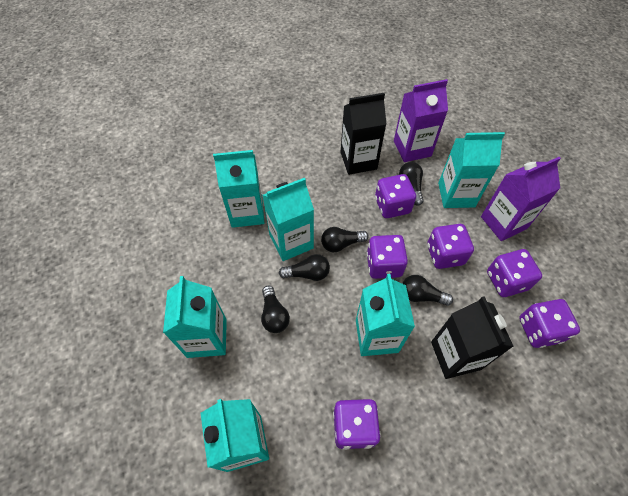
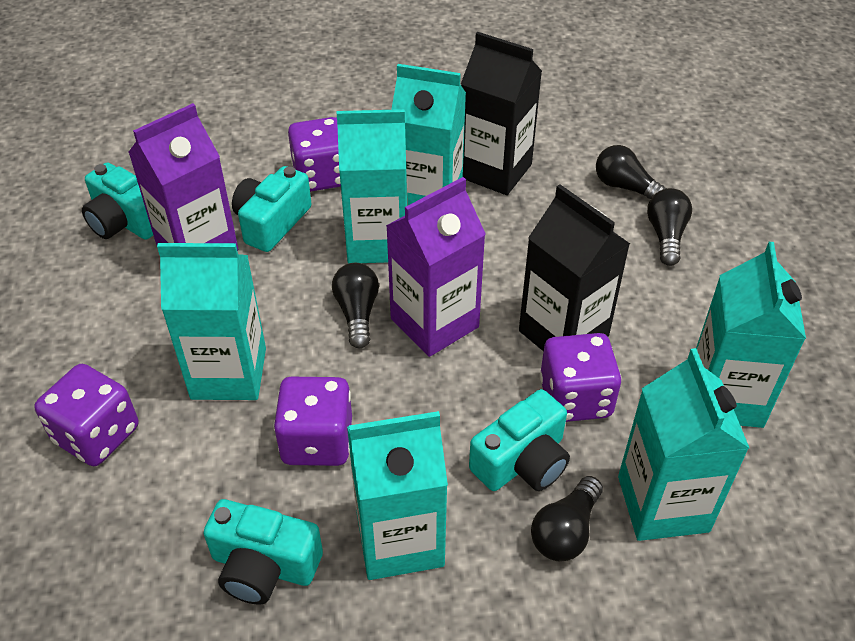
black light bulb: [261,286,290,333] [279,254,330,281] [321,227,369,252] [399,162,424,206] [402,275,453,306] = 5 -> [332,263,379,348] [531,476,603,562] [596,145,667,199] [647,188,692,266] = 4
purple dice: [333,399,381,450] [367,235,408,279] [375,174,416,218] [427,224,474,269] [487,249,542,297] [519,299,580,348] = 6 -> [34,364,138,466] [274,377,352,466] [288,117,341,192] [540,333,621,422] = 4
turquoise camera: none = 0 -> [82,162,153,240] [203,499,323,605] [232,166,312,252] [469,389,570,491] = 4

